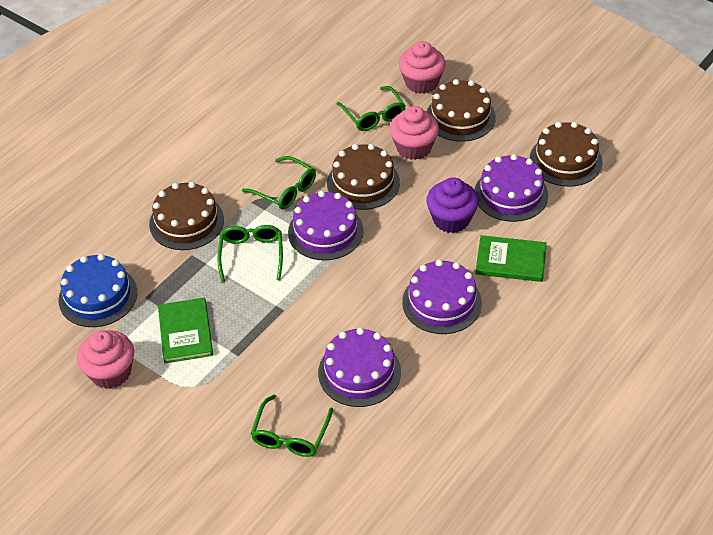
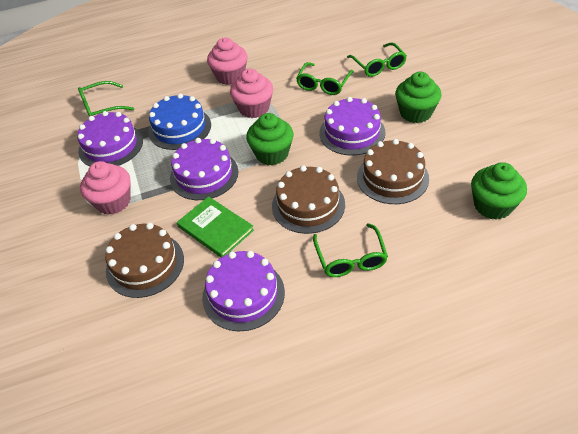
brown cake: [149,182,224,250] [327,144,400,210] [427,79,496,142] [530,122,603,187] = 4 -> [105,223,184,298] [272,165,345,234] [357,139,429,204] = 3
green book: [158,298,213,363] [475,235,547,282] = 2 -> [177,196,254,257] = 1
green cupcake: none = 0 -> [246,113,293,165] [395,72,442,123] [471,162,527,220] = 3
purple cupcake: [426,177,479,233] = 1 -> none = 0

